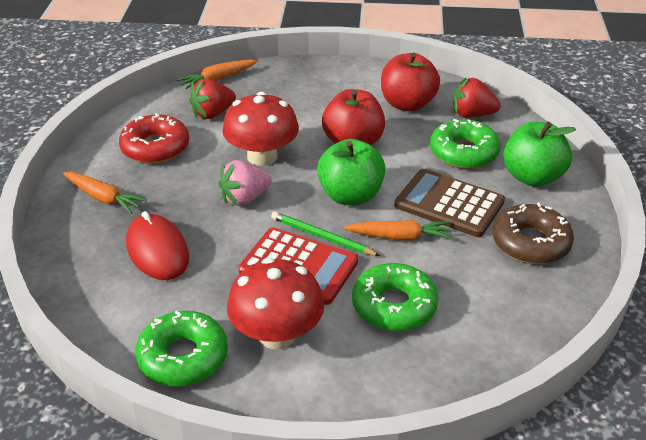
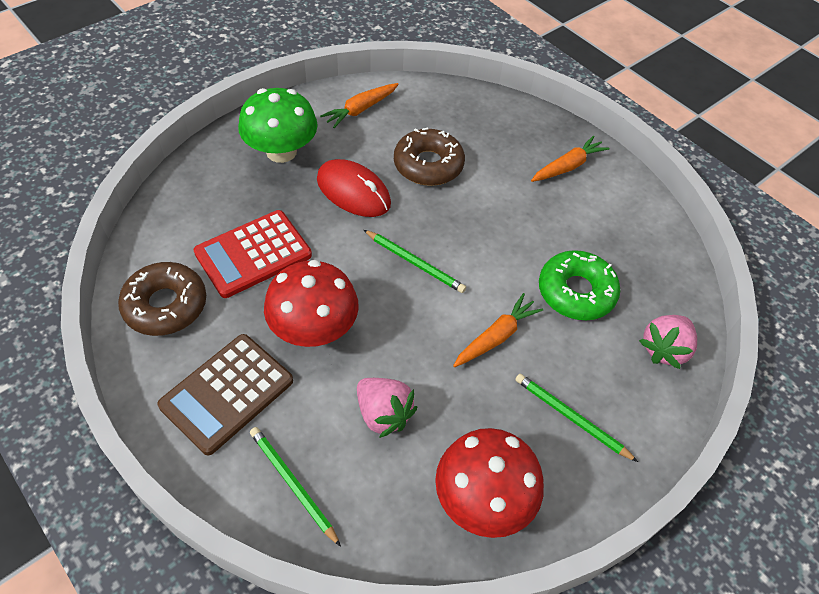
brown donut: [493,203,574,264] = 1 -> [118,262,206,336] [394,127,465,186] = 2
green apple: [317,139,386,205] [503,121,576,187] = 2 -> none = 0
green donut: [135,311,228,387] [352,263,438,331] [430,119,501,169] = 3 -> [539,250,620,320] = 1
green mushroom: none = 0 -> [238,88,318,163] = 1
green pencil: [271,212,380,256] = 1 -> [250,427,341,547] [364,230,466,293] [515,374,638,462] = 3
pink strawberry: [218,160,272,206] = 1 -> [357,378,417,438] [639,315,697,369] = 2
red apple: [322,89,385,145] [381,53,440,112] = 2 -> none = 0
red donut: [119,113,189,164] = 1 -> none = 0
red strawberry: [189,79,236,119] [453,78,501,118] = 2 -> none = 0

